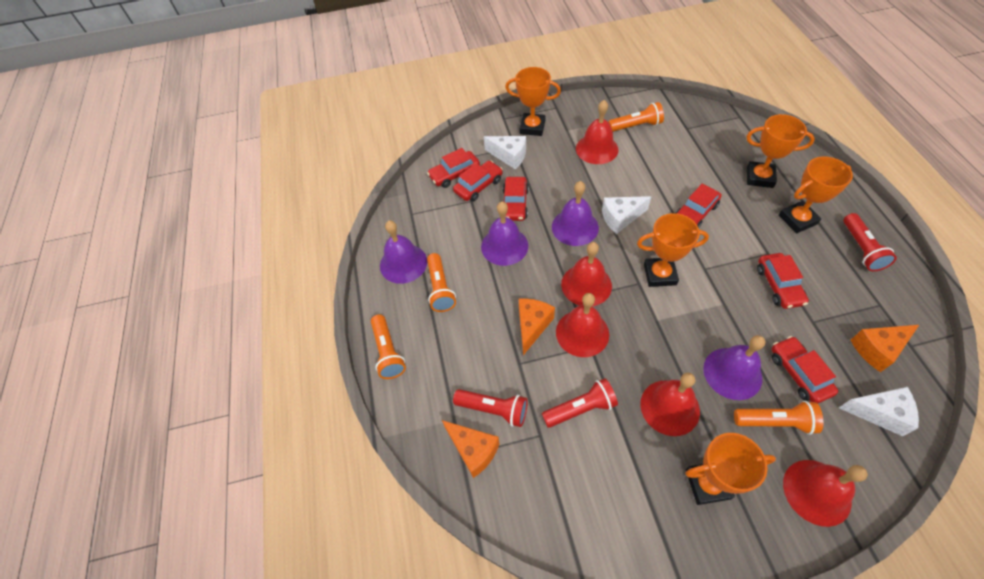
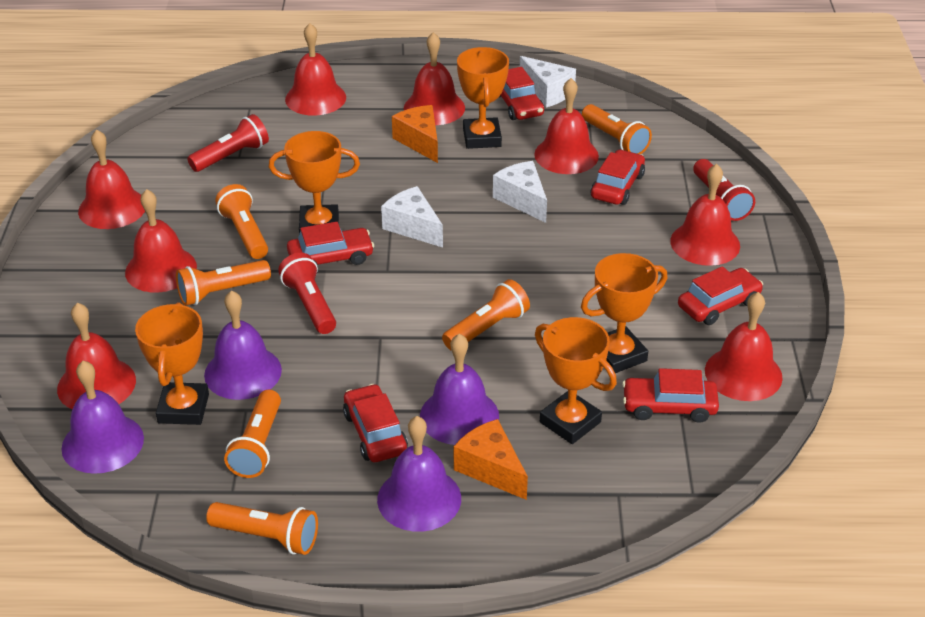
orange cheese: [442,420,500,478] [519,299,555,355] [851,325,919,372] = 3 -> [392,105,438,163] [454,419,528,500] = 2
orange flashlight: [371,314,406,379] [427,253,456,312] [608,102,664,132] [734,401,823,435] = 4 -> [176,260,271,306] [206,502,318,555] [215,184,268,259] [224,390,281,478] [442,279,530,351] [582,104,652,154] = 6
red bell: [556,293,609,357] [561,242,612,306] [576,100,619,164] [640,373,700,436] [783,460,868,527] = 5 -> [57,303,136,409] [78,129,145,229] [125,189,197,292] [285,23,346,116] [404,32,465,125] [534,78,599,174] [670,164,740,266] [705,292,783,401] = 8

